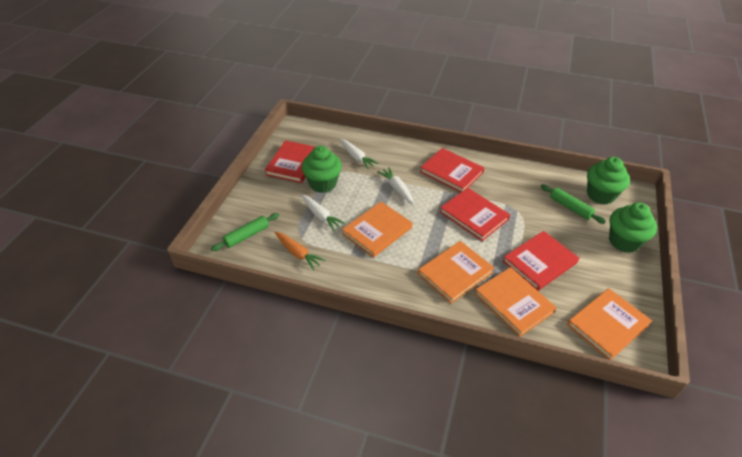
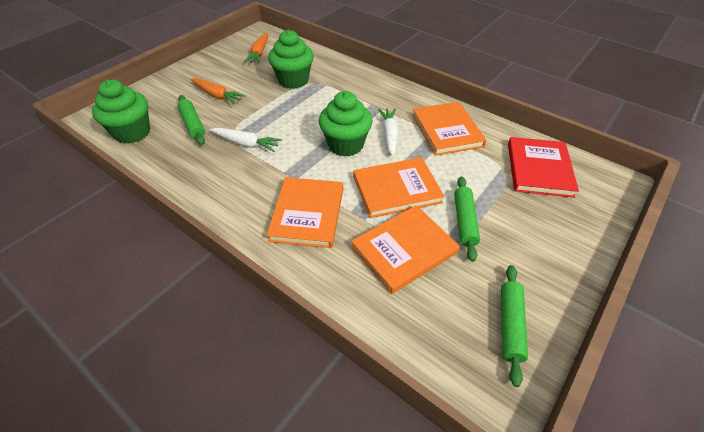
green rolling pin: [211,213,279,251] [541,184,606,224] = 2 -> [178,95,205,145] [454,176,480,262] [501,265,528,387] = 3
orange carrot: [275,232,326,270] = 1 -> [191,78,245,104] [244,33,268,63] = 2
red book: [264,140,315,183] [420,148,484,193] [440,188,510,241] [503,231,579,291] = 4 -> [508,137,579,198] = 1
white carrot: [301,194,345,231] [340,139,379,170] [377,167,415,205] = 3 -> [210,128,282,152] [378,108,399,157] = 2

